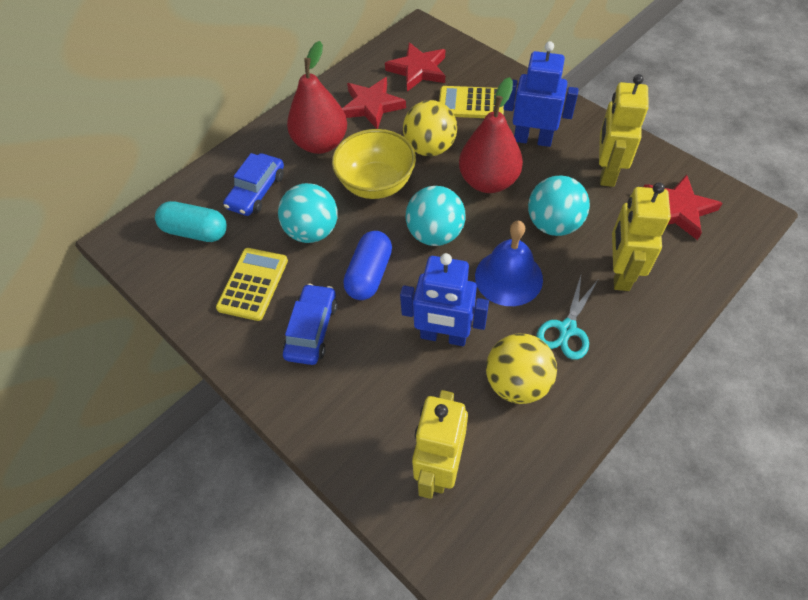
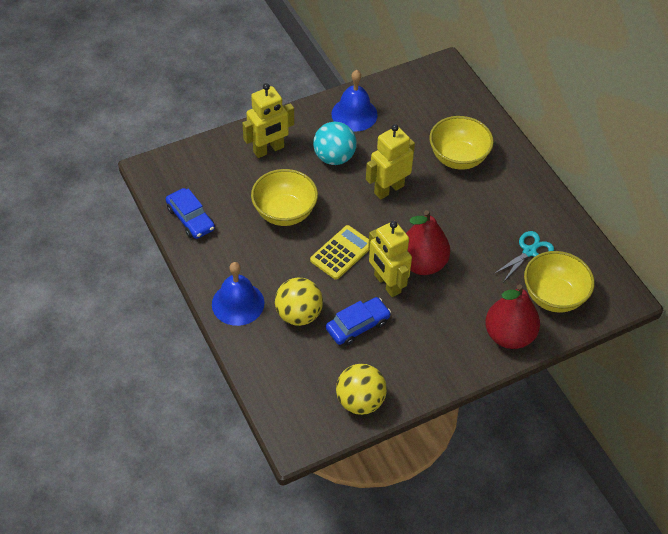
blue bell: [475,221,543,306] = 1 -> [212,262,264,326] [331,70,378,132] = 2
blue capsule: [343,231,392,300] = 1 -> none = 0
blue robot: [400,253,489,346] [503,41,579,147] = 2 -> none = 0
red star: [342,77,406,129] [385,42,445,92] [644,175,723,240] = 3 -> none = 0
turquoise ball: [278,183,338,243] [406,186,466,246] [528,175,590,236] = 3 -> [313,122,357,165] = 1
turquoise capsule: [155,201,227,242] = 1 -> none = 0
yellow bowl: [332,129,416,199] = 1 -> [251,169,318,226] [429,116,494,170] [524,251,595,312] = 3
yellow calculator: [216,248,288,321] [439,86,504,118] = 2 -> [310,225,369,280] = 1

